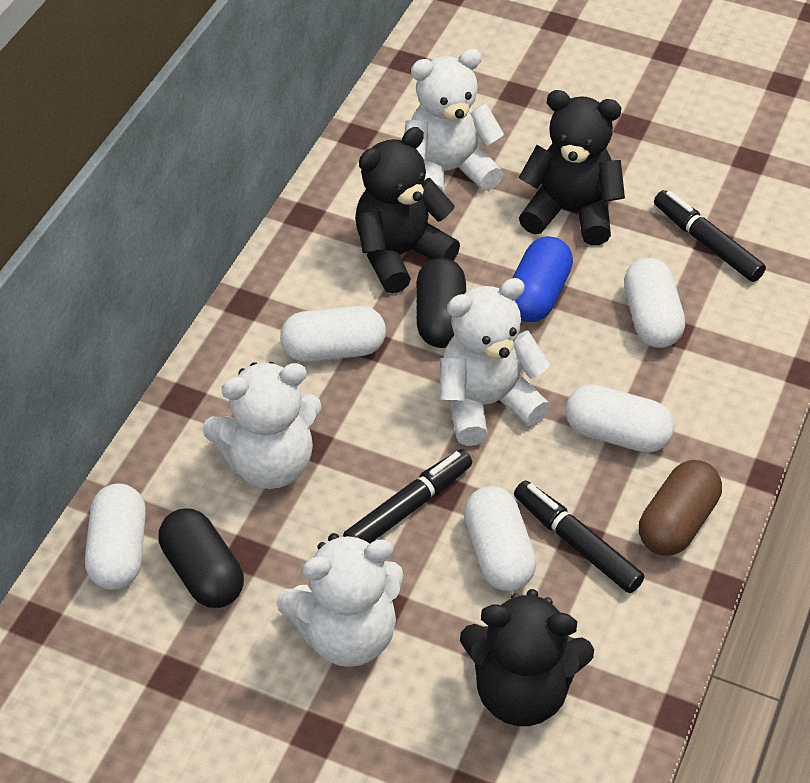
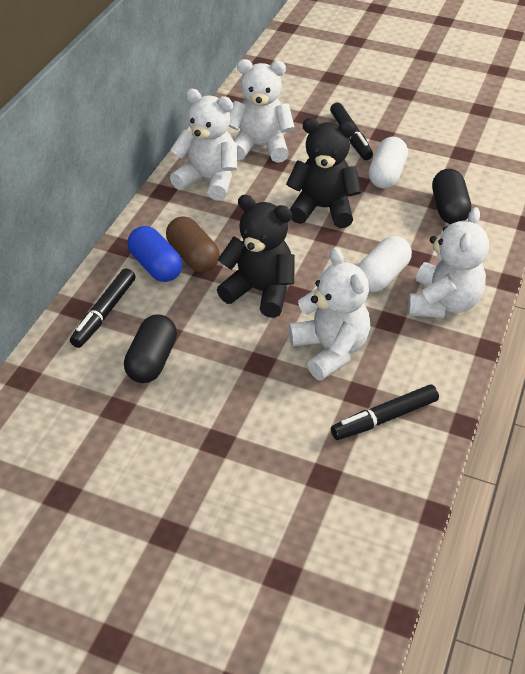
black teddy bear: [355,127,460,293] [460,589,594,726] [519,90,625,245] = 3 -> [217,195,295,318] [286,118,361,228] = 2
white capsule: [85,483,146,590] [280,306,386,362] [464,486,536,591] [565,384,674,453] [624,258,685,348] = 5 -> [358,236,412,292] [369,137,408,189] = 2

